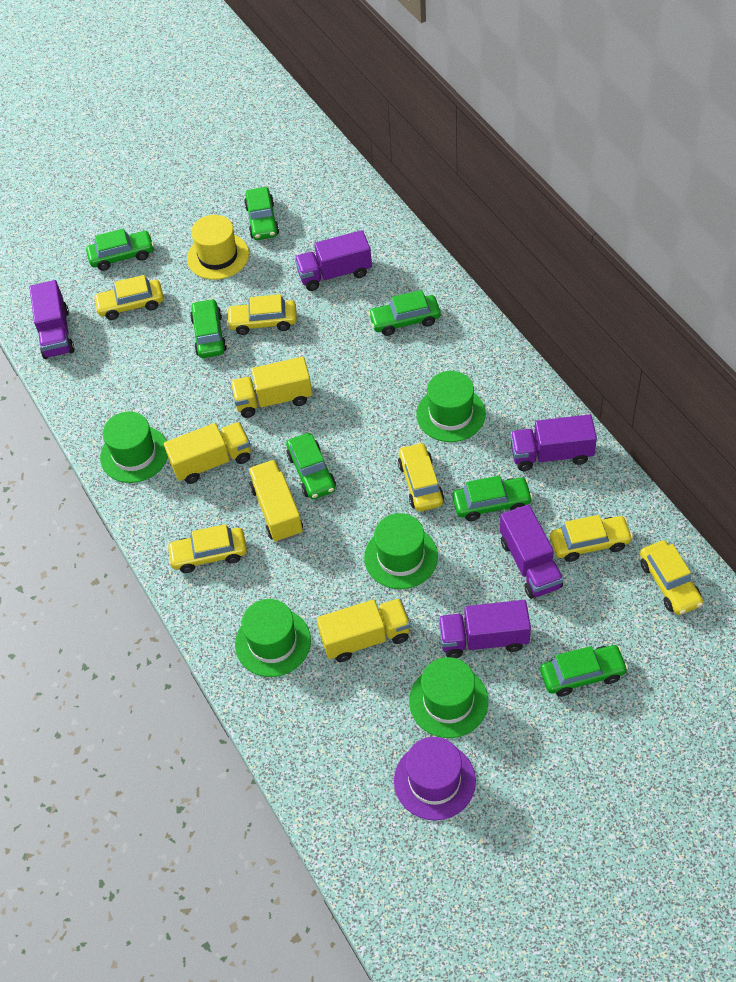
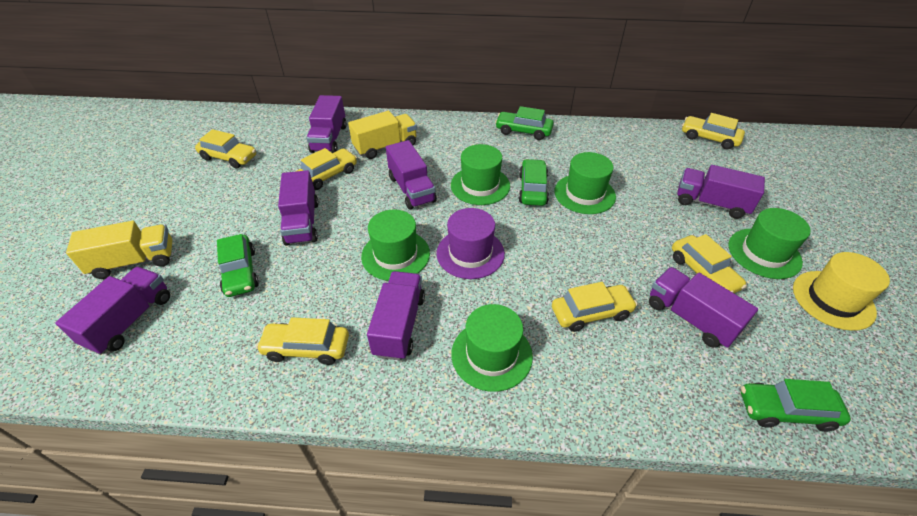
green car: [86,229,154,271] [190,298,227,358] [244,187,279,240] [286,433,336,499] [368,290,441,336] [453,476,533,521] [540,645,628,697] = 7 -> [217,234,259,297] [495,106,554,140] [519,159,549,206] [741,379,851,432] = 4
purple truck: [29,280,75,359] [295,230,372,291] [438,600,531,658] [500,504,564,598] [510,414,597,471] = 5 -> [55,267,170,355] [278,170,319,245] [306,95,347,153] [367,271,425,361] [386,140,437,210] [649,267,758,348] [677,165,765,219] = 7
yellow truck: [164,422,251,484] [230,357,312,418] [248,460,303,542] [317,598,411,662] = 4 -> [66,221,172,279] [348,111,417,159] = 2

